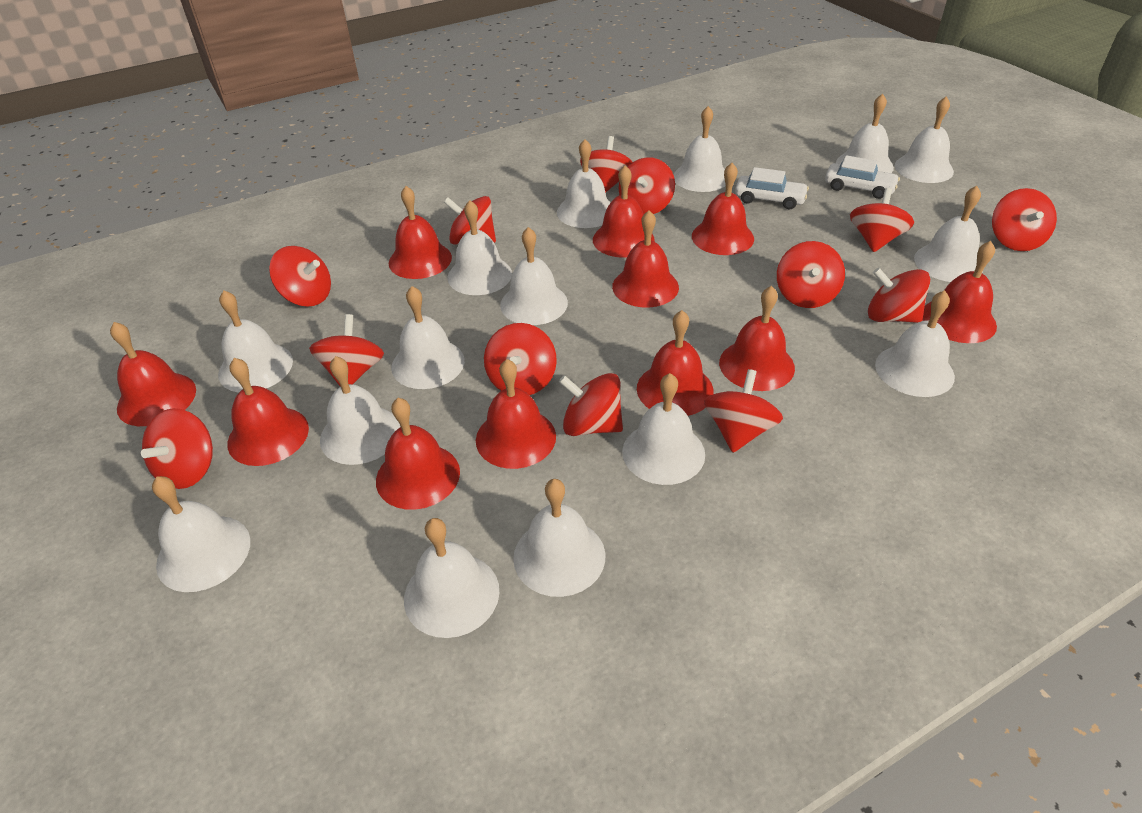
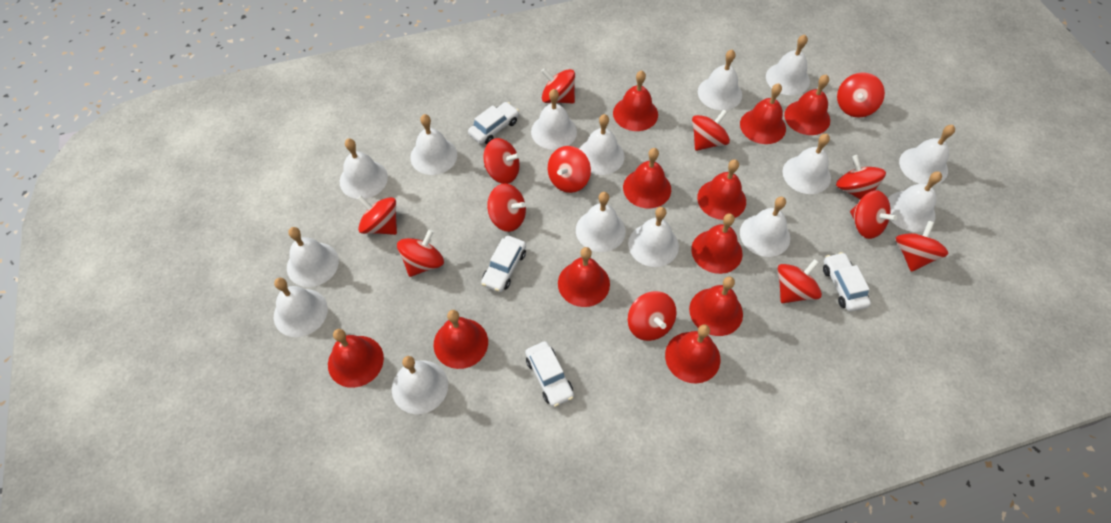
white car: [735,167,809,209] [825,155,900,199] = 2 -> [468,102,519,144] [481,236,526,292] [525,341,574,407] [823,252,871,312] = 4

